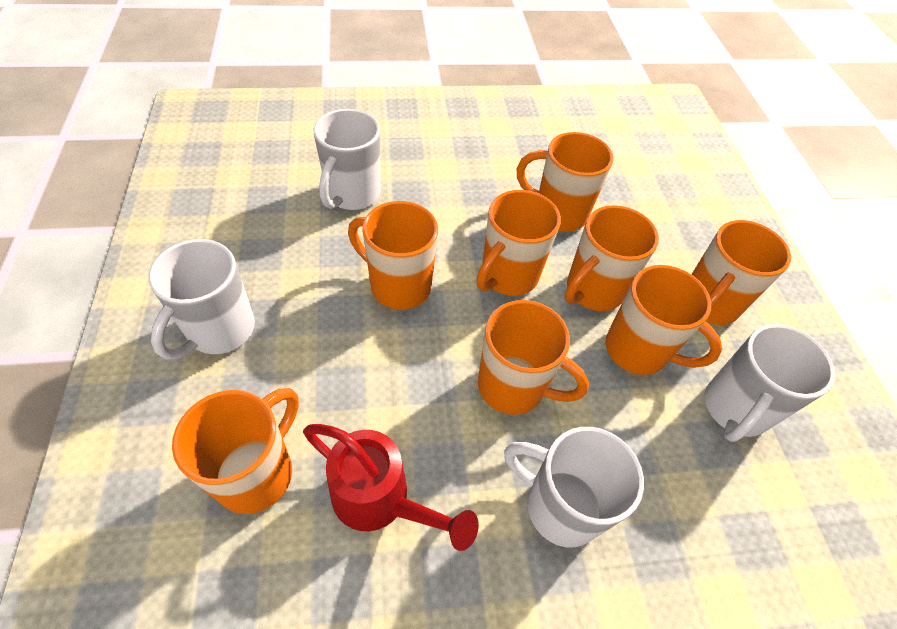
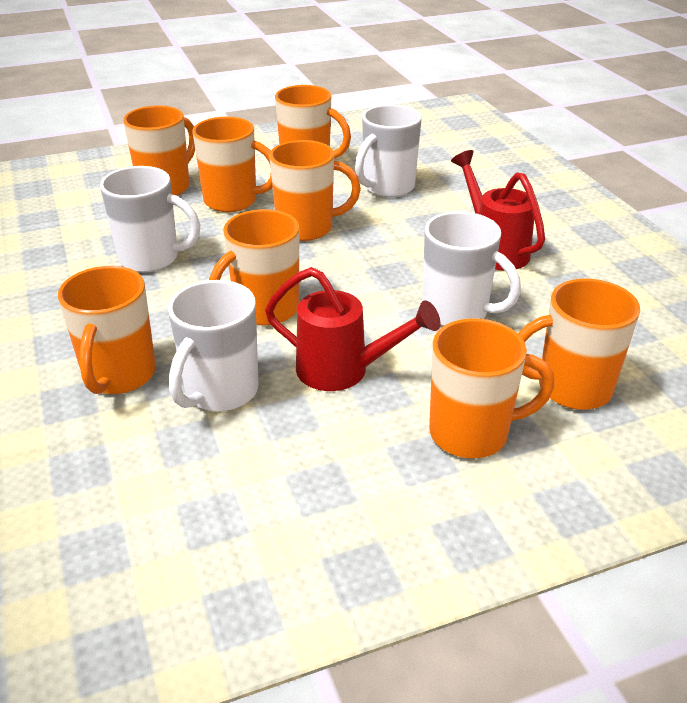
red watering can: [303,424,479,551] = 1 -> [265,267,440,391] [451,150,545,271] = 2

